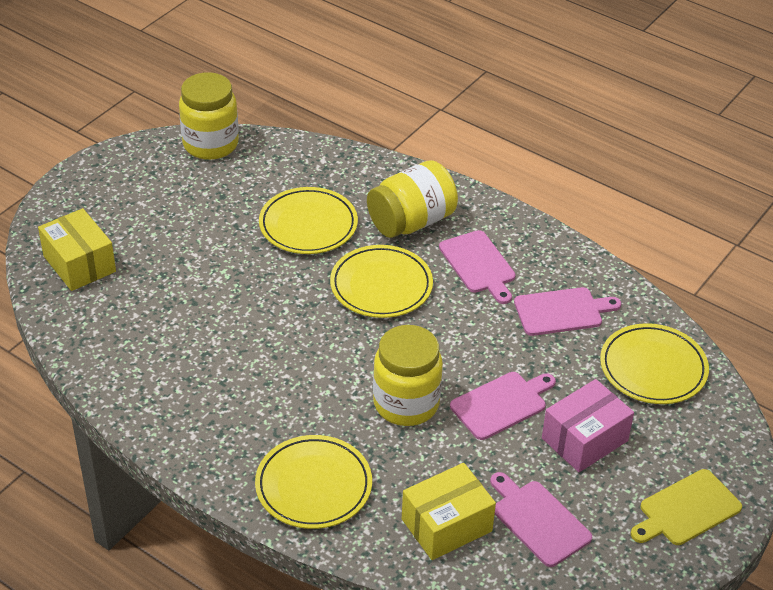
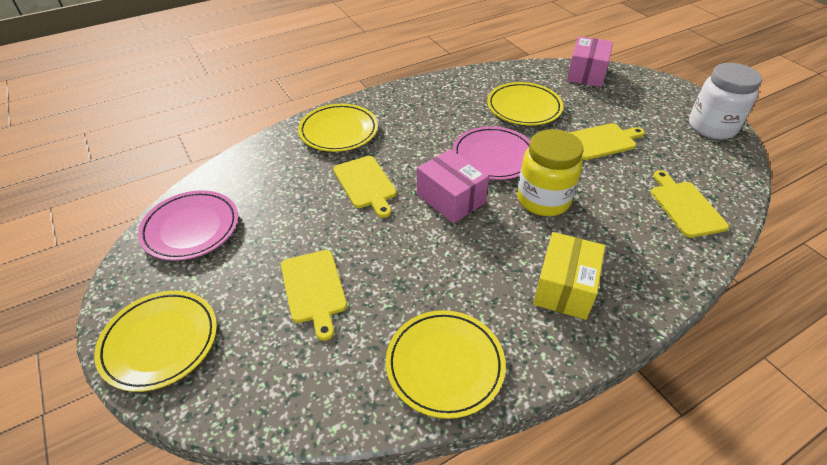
pink box: [542,379,634,472] = 1 -> [417,149,489,223] [567,36,613,87] = 2
pink cutting board: [439,230,516,304] [450,372,556,440] [490,472,592,567] [514,287,621,336] = 4 -> none = 0
pink plate: none = 0 -> [138,190,238,261] [453,126,530,180] = 2
white jar: none = 0 -> [689,63,762,140] = 1
yellow box: [38,208,116,291] [402,463,496,560] = 2 -> [533,232,605,320] = 1
yellow cutting board: [631,469,742,545] = 1 -> [281,250,347,341] [333,156,397,218] [569,123,645,160] [651,170,729,238] = 4
yellow jar: [179,72,239,160] [367,160,458,238] [373,325,443,426] = 3 -> [517,129,583,216] = 1

